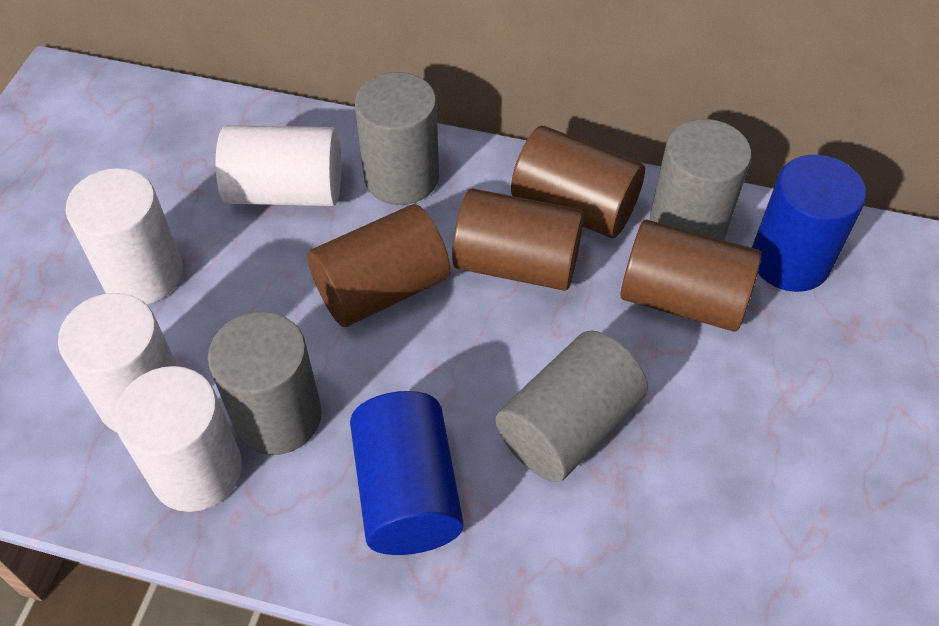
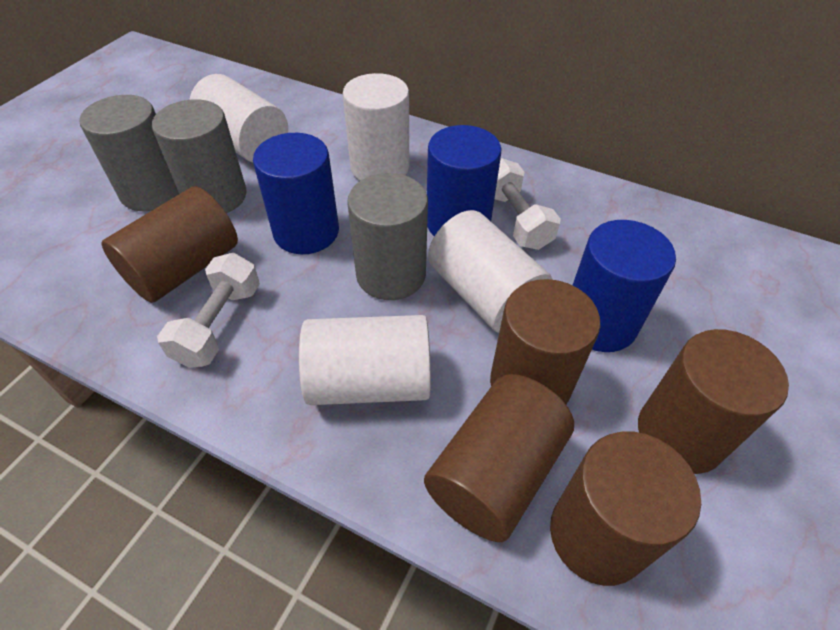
blue cylinder: [350,391,464,555] [752,155,866,292] = 2 -> [253,133,339,254] [427,125,501,236] [573,220,676,352] = 3
brown cylinder: [307,204,450,327] [452,188,584,291] [511,126,645,238] [620,219,761,332] = 4 -> [101,187,238,303] [424,374,574,542] [490,279,601,405] [550,432,701,586] [638,329,789,474] = 5
grey cylinder: [208,311,322,455] [355,72,439,205] [496,331,648,482] [649,119,752,240] = 4 -> [79,95,179,211] [152,99,247,213] [347,173,428,300] = 3
white dumbbell: none = 0 -> [157,253,260,368] [494,158,561,250] = 2

